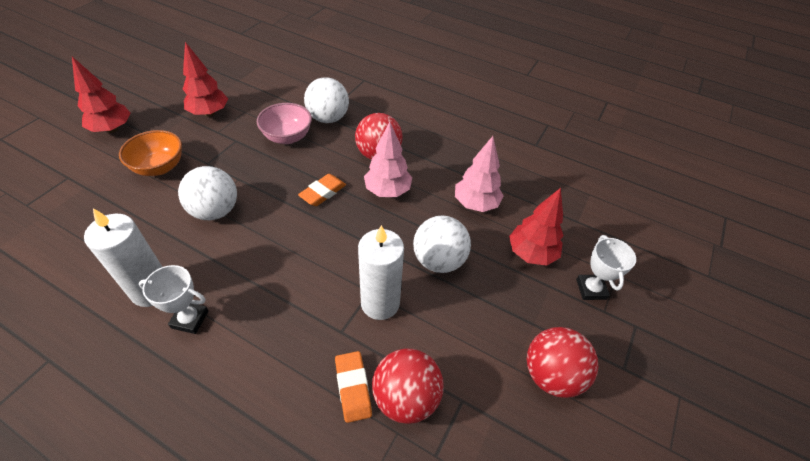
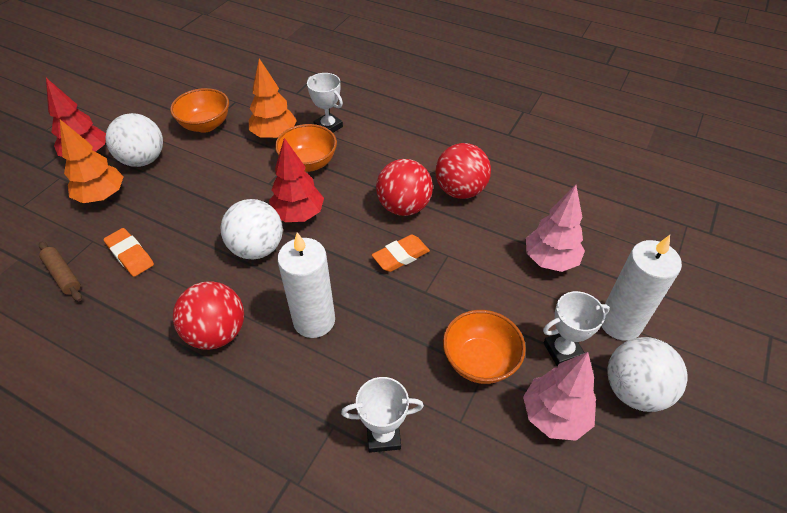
brown rolling pin: none = 0 -> [39,242,82,301] = 1
orange bowl: [119,130,182,176] = 1 -> [170,88,229,133] [275,124,337,172] [443,310,526,384] = 3
orange tree: none = 0 -> [60,120,124,203] [249,58,297,139] = 2
pink bowl: [257,103,312,144] = 1 -> none = 0
red tree: [72,57,131,133] [183,42,228,117] [509,188,564,266] = 3 -> [46,78,106,157] [269,138,324,222] = 2
white trophy: [139,265,208,334] [576,235,636,300] = 2 -> [307,73,343,133] [341,377,424,453] [543,291,610,366] = 3

